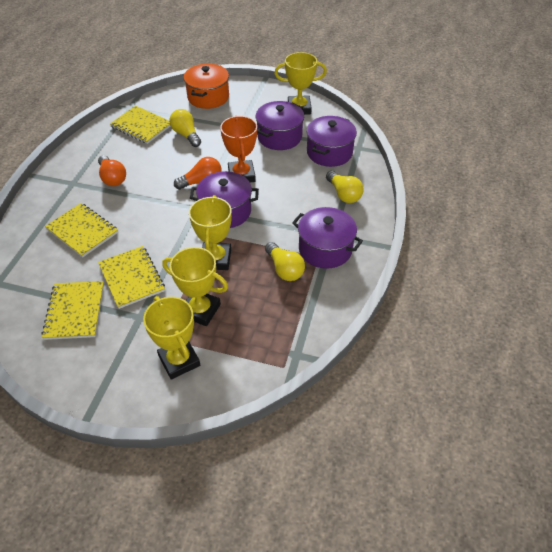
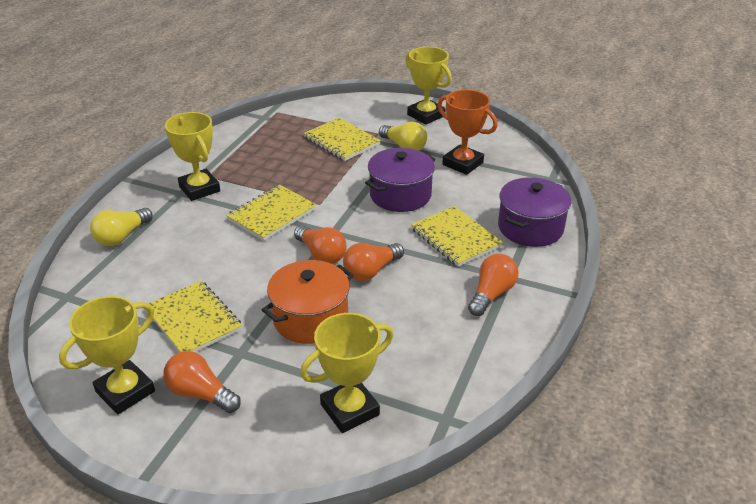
orange light bulb: [98,155,126,186] [174,157,222,190] = 2 -> [163,351,241,413] [294,225,347,264] [343,243,404,281] [468,254,519,316] = 4
purple pot: [190,171,259,228] [256,101,304,150] [292,207,363,269] [306,116,357,167] = 4 -> [365,148,435,212] [498,177,571,247] = 2
yellow light bulb: [169,109,201,147] [265,242,305,281] [326,171,364,203] = 3 -> [90,208,153,246] [379,122,427,151] = 2

